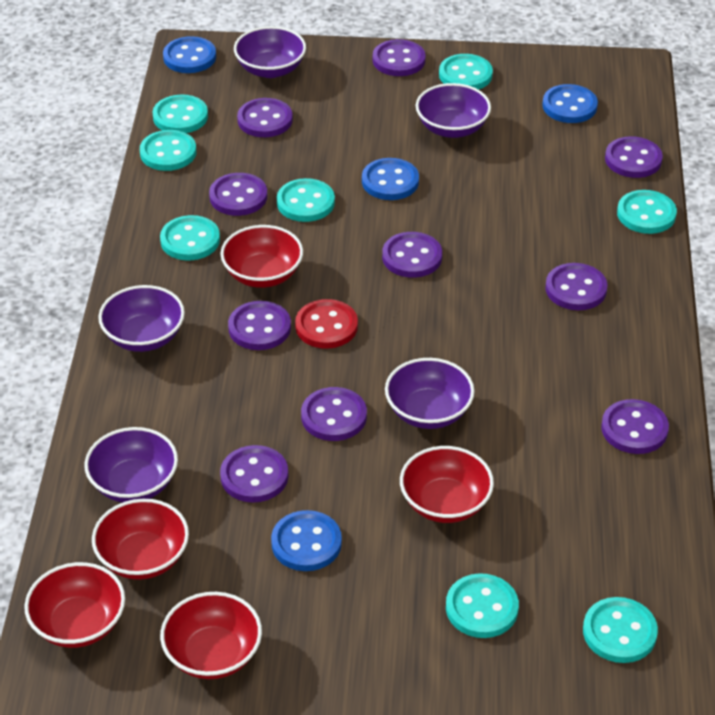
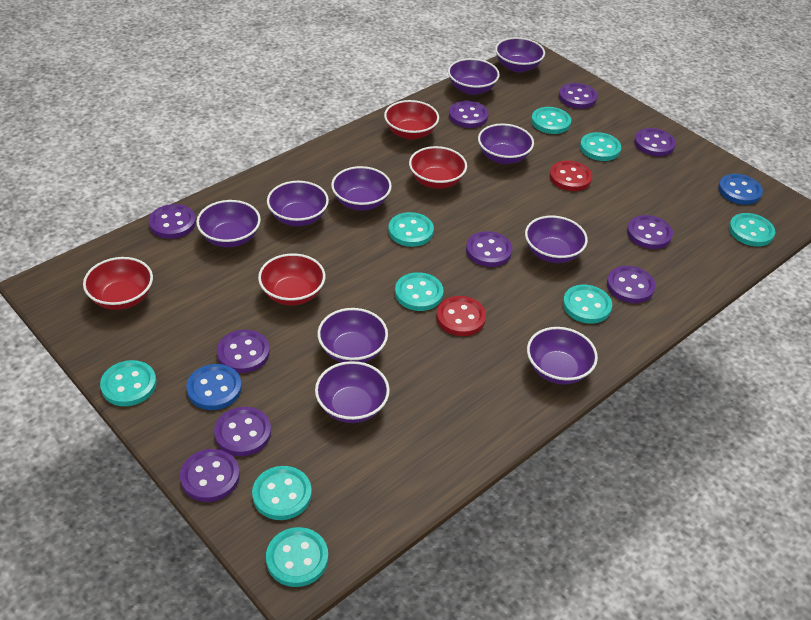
blue button: [163,36,216,73] [271,510,342,571] [362,158,419,200] [542,84,598,123] = 4 -> [186,364,242,410] [718,174,763,205] = 2
purple bowl: [84,427,178,503] [98,285,185,352] [234,26,306,78] [385,358,475,429] [416,83,491,138] = 5 -> [196,200,261,247] [267,181,329,226] [315,361,390,423] [317,308,388,363] [331,166,392,211] [448,58,500,95] [478,124,534,164] [495,37,545,72] [525,216,588,263] [527,327,598,384] = 10
red bowl: [24,562,125,648] [92,499,189,580] [160,592,262,679] [220,225,303,288] [400,446,494,523] = 5 -> [83,257,153,310] [258,253,325,305] [384,100,439,139] [409,146,467,189] = 4
red button: [295,299,358,349] = 1 -> [436,296,486,336] [549,161,592,191] = 2
turquoise button: [140,130,196,171] [153,95,208,133] [160,215,220,260] [277,178,335,222] [439,54,493,90] [446,573,519,638] [583,597,658,663] [617,190,677,234] = 8 -> [100,360,157,406] [252,466,312,520] [266,527,328,587] [388,212,434,247] [395,272,444,311] [531,107,571,134] [563,285,612,324] [580,132,621,161] [729,213,775,246] = 9

